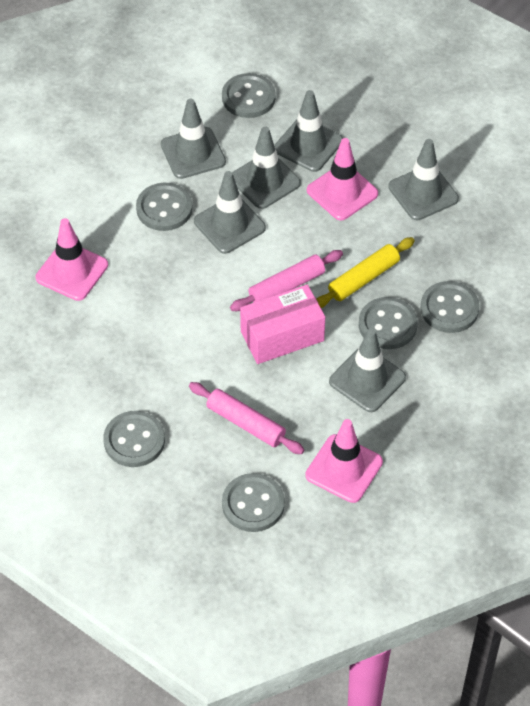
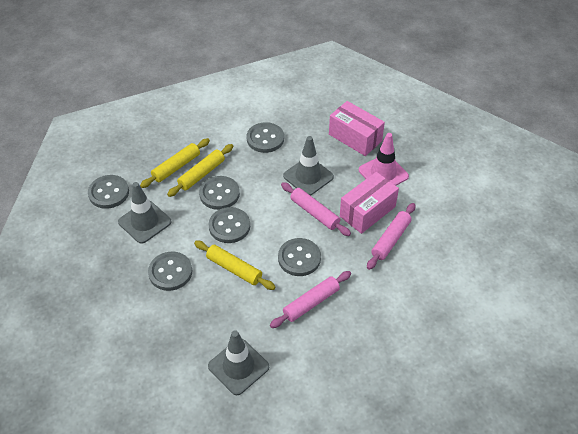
grey traffic cone: [161,99,226,179] [194,171,266,254] [232,127,301,209] [274,90,343,172] [329,328,406,412] [388,139,459,220] = 6 -> [118,182,172,244] [208,330,269,395] [283,136,334,196] = 3
pink box: [240,284,325,364] = 1 -> [329,101,385,156] [340,172,399,234] = 2
pink rolling pin: [189,382,304,454] [230,250,343,311] = 2 -> [270,271,351,328] [281,182,351,236] [367,203,415,270] = 3
pink traffic cone: [35,218,108,301] [306,419,383,503] [307,138,378,221] = 3 -> [359,133,409,186] = 1
yellow rolling pin: [317,237,414,308] = 1 -> [140,138,210,188] [167,144,233,197] [194,241,275,290] = 3

